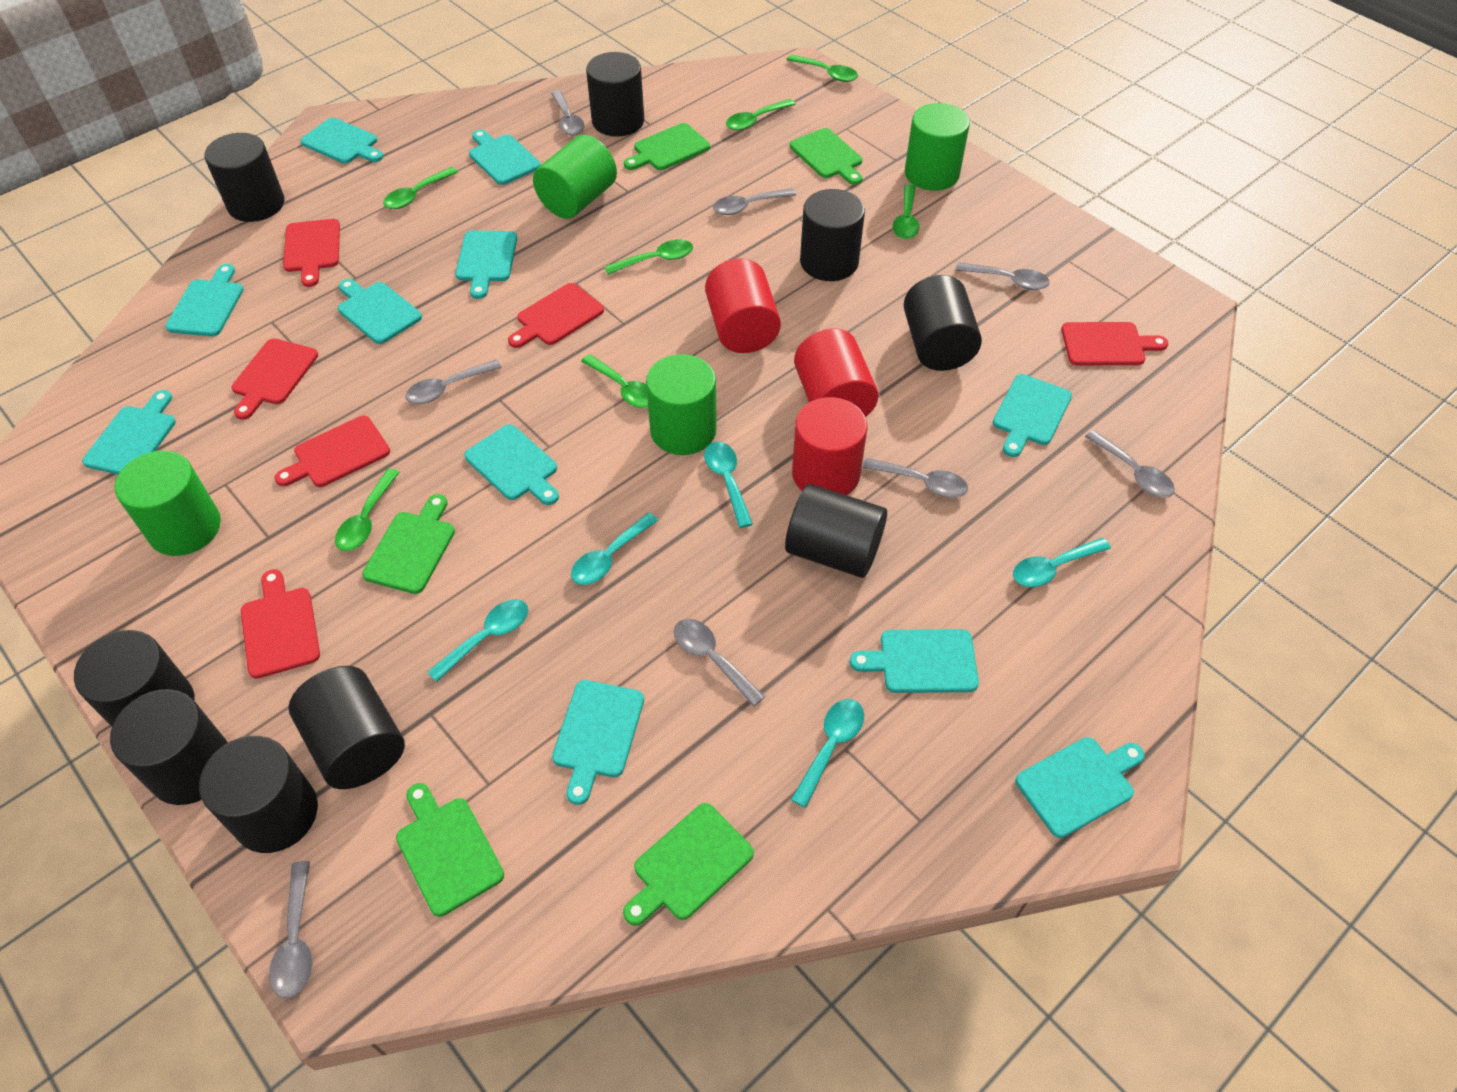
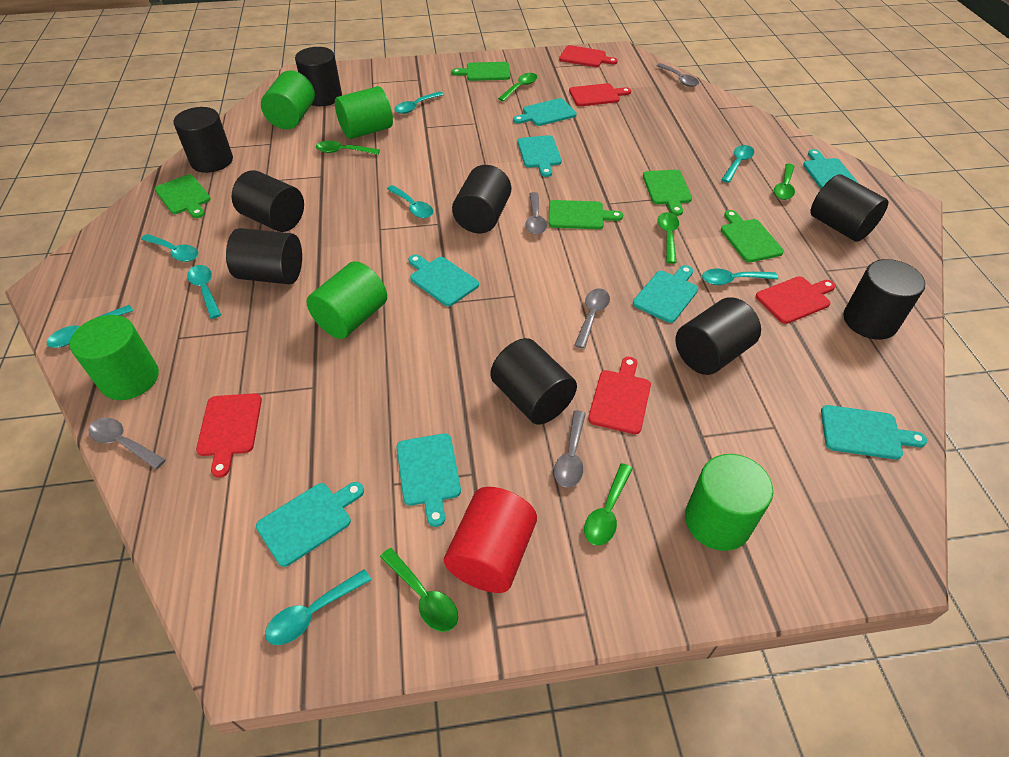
green cylinder: [115,450,221,556] [533,135,617,219] [646,354,717,455] [905,103,970,191] = 4 -> [70,315,159,400] [261,70,315,129] [306,261,387,339] [335,86,393,139] [685,454,773,551] = 5
green spoon: [335,468,400,551] [383,167,458,209] [581,354,648,408] [604,240,693,275] [726,99,796,131] [786,54,858,82] [892,184,919,239] = 7 -> [316,141,380,155] [380,548,458,632] [498,73,537,101] [584,463,633,546] [658,212,679,264] [774,164,795,200] = 6
grey spoon: [269,861,312,999] [405,359,502,404] [551,90,585,136] [674,619,765,707] [713,188,796,215] [862,458,968,497] [956,262,1050,290] [1085,430,1175,498] = 8 -> [89,418,165,469] [525,192,547,235] [554,410,586,487] [574,288,610,349] [656,63,699,87] = 5
red cutting board: [232,338,318,420] [241,569,320,679] [274,416,390,487] [283,219,340,287] [508,283,604,348] [1061,322,1168,366] = 6 -> [196,393,262,478] [559,45,618,67] [569,83,631,106] [588,357,651,434] [756,276,836,324] = 5
red cylinder: [705,258,781,353] [792,397,868,495] [794,329,878,417] = 3 -> [444,487,537,593] = 1
turquoise cutting board: [82,390,176,475] [165,264,244,336] [300,118,383,164] [338,279,422,344] [455,231,517,299] [464,424,559,505] [469,130,541,185] [552,680,644,805] [850,629,979,693] [993,374,1072,457] [1015,737,1145,838] = 11 -> [256,482,364,567] [396,434,461,527] [408,254,479,306] [513,98,577,126] [518,135,562,177] [633,265,698,323] [803,149,858,189] [821,405,927,460] = 8
turquoise spoon: [427,599,528,682] [571,513,658,585] [704,442,753,528] [791,699,864,808] [1013,538,1111,587] = 5 -> [46,305,133,348] [141,234,199,262] [187,265,221,319] [265,569,371,645] [387,185,433,218] [394,91,444,114] [702,269,778,285] [721,145,754,183] = 8

